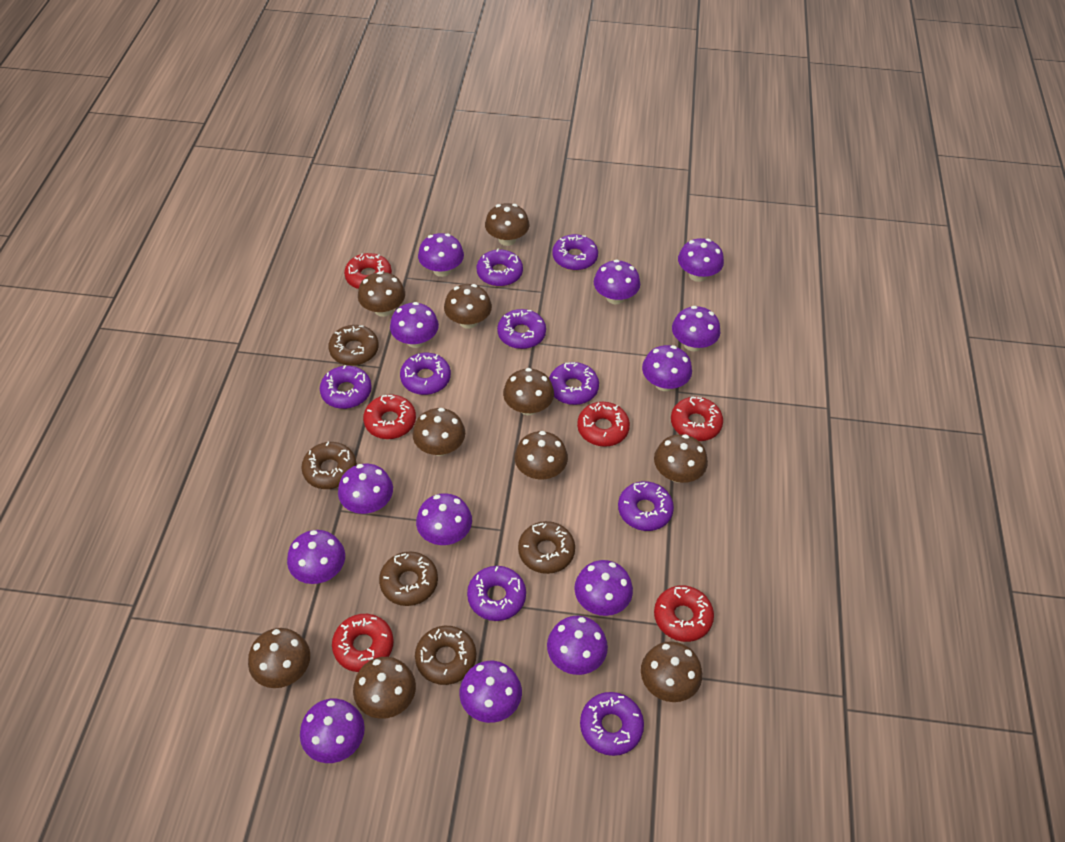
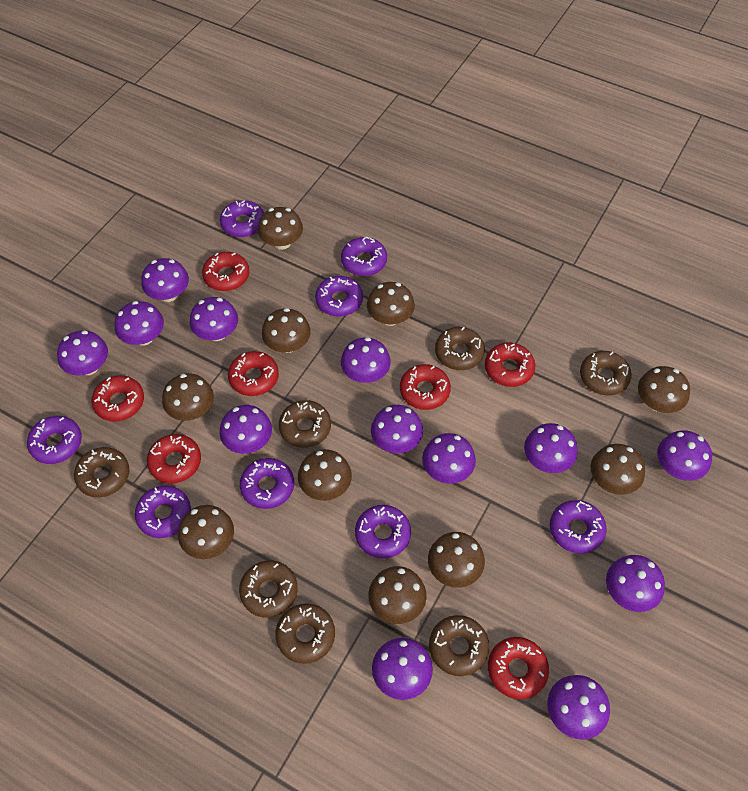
brown donut: [301,442,357,489] [328,325,379,366] [379,552,438,606] [415,626,476,685] [518,521,575,574] = 5 -> [74,447,129,497] [239,561,298,618] [275,603,335,664] [279,400,331,448] [429,615,489,676] [435,327,485,370] [580,351,632,395] = 7
purple donut: [320,365,372,409] [400,353,451,395] [467,566,526,621] [477,249,523,286] [497,309,546,349] [549,362,599,405] [552,234,598,270] [580,692,644,756] [618,481,674,531] = 9 -> [27,416,82,464] [135,486,191,538] [220,200,264,237] [240,458,294,509] [315,276,363,317] [341,237,387,276] [355,505,411,559] [550,500,607,554] = 8
red donut: [332,614,394,672] [344,253,392,289] [363,394,416,439] [577,402,630,447] [654,585,714,642] [671,397,723,441] = 6 -> [91,375,144,422] [147,434,201,483] [202,252,249,291] [228,351,279,396] [400,364,451,410] [485,342,535,387] [488,637,549,699] = 7

